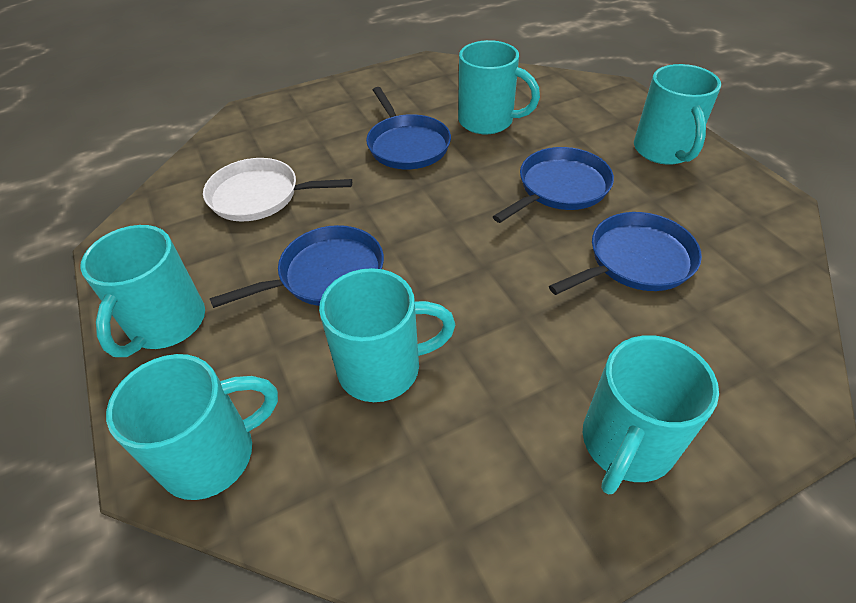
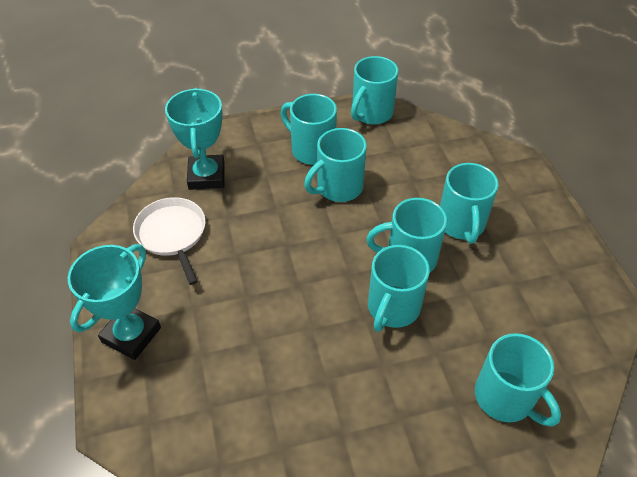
blue pan: [210,225,384,308] [366,87,451,169] [493,147,614,223] [549,212,702,295] = 4 -> none = 0
turquoise mug: [81,225,205,357] [106,354,278,500] [319,268,455,402] [458,40,540,135] [583,335,719,494] [634,64,721,165] = 6 -> [280,94,337,165] [304,128,367,202] [351,56,398,124] [366,198,447,273] [368,245,430,332] [440,163,498,244] [475,333,561,427] = 7
turquoise trophy: none = 0 -> [68,244,161,360] [165,88,225,190] = 2

